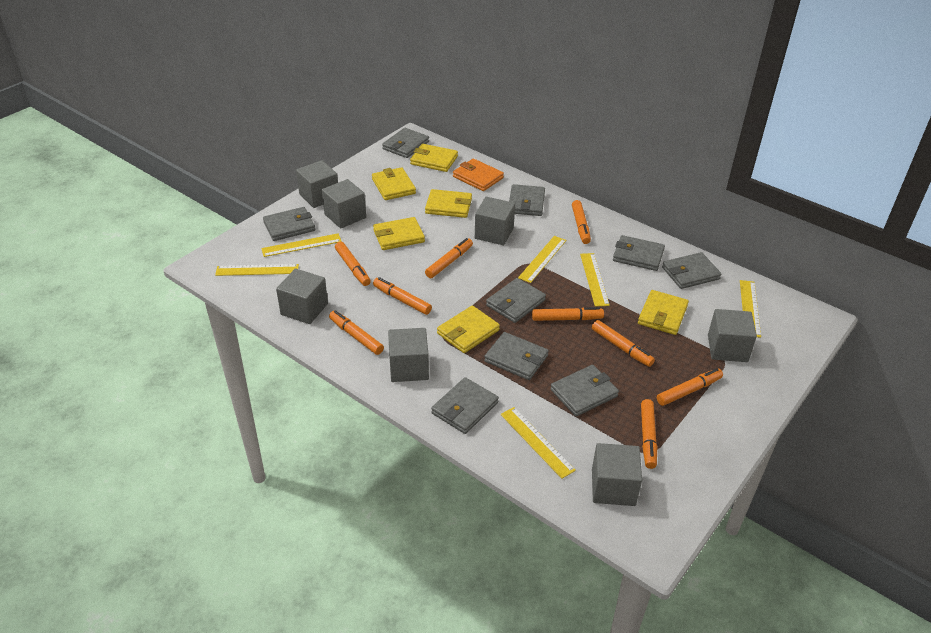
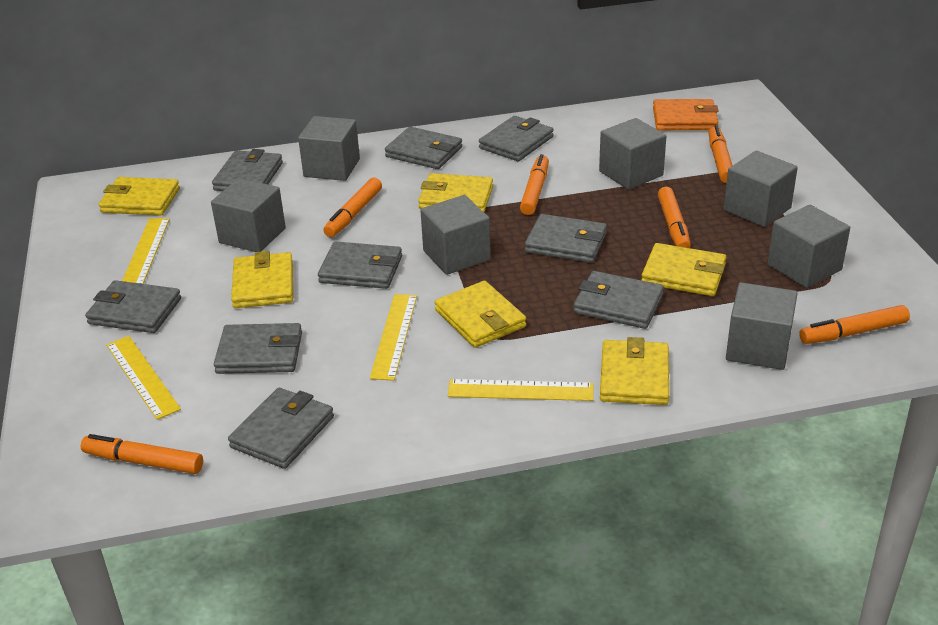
orange marker: [329,310,384,355] [335,242,371,286] [373,277,432,315] [425,238,473,278] [532,307,604,321] [572,200,591,244] [592,320,655,367] [641,399,657,469] [657,368,723,406] = 9 -> [81,434,203,474] [323,178,382,237] [520,154,549,215] [658,187,691,248] [708,125,733,183] [799,305,910,344] = 6
yellow ruler: [215,264,299,276] [261,233,342,257] [501,407,576,479] [518,236,566,283] [580,253,610,307] [740,280,761,338] = 6 -> [106,336,181,420] [122,218,170,284] [370,294,417,381] [448,379,594,401] = 4

